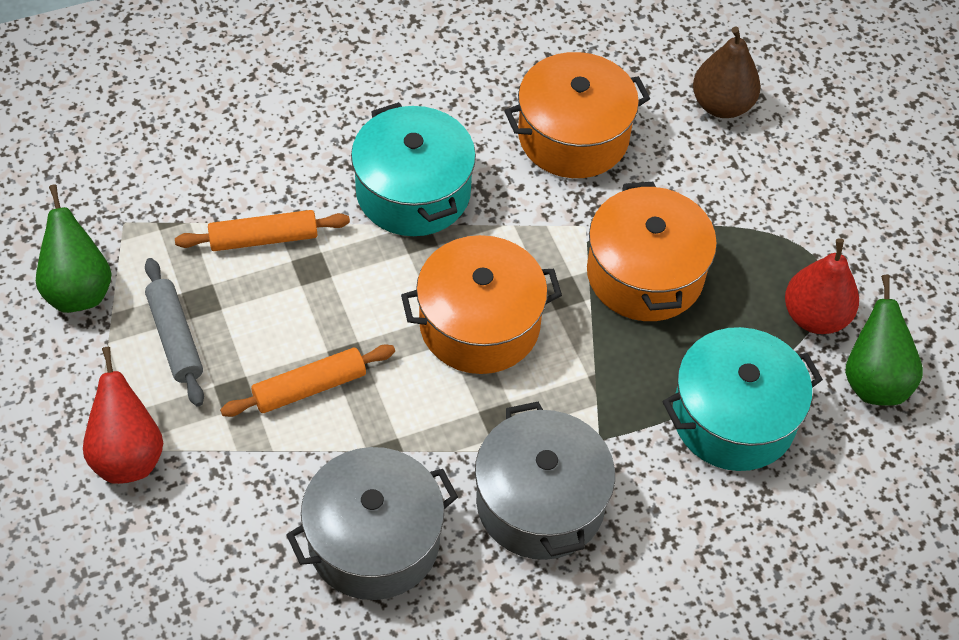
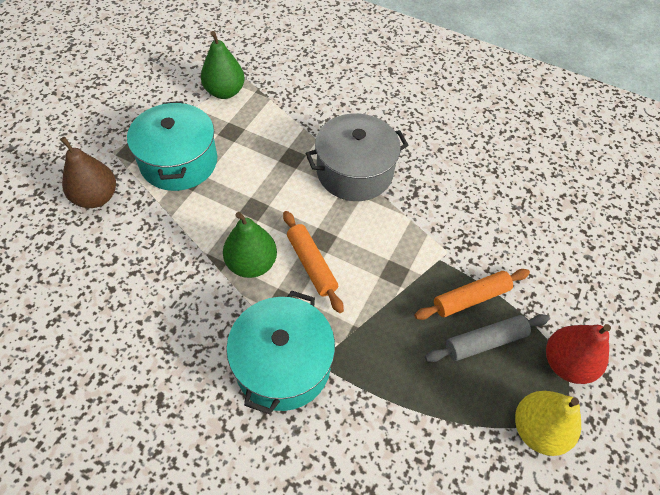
grey pot: [287,447,458,600] [475,402,615,560] = 2 -> [305,113,408,201] = 1
orange pot: [401,235,562,374] [504,52,650,178] [587,182,717,321] = 3 -> none = 0
red pear: [83,347,163,484] [785,238,859,334] = 2 -> [546,324,611,384] = 1
yellow pear: none = 0 -> [515,391,581,456] = 1

